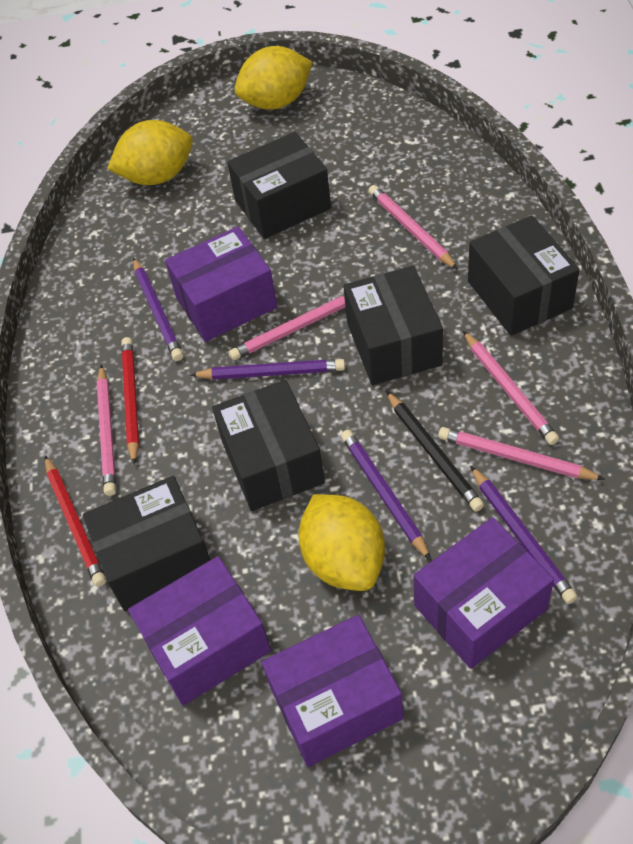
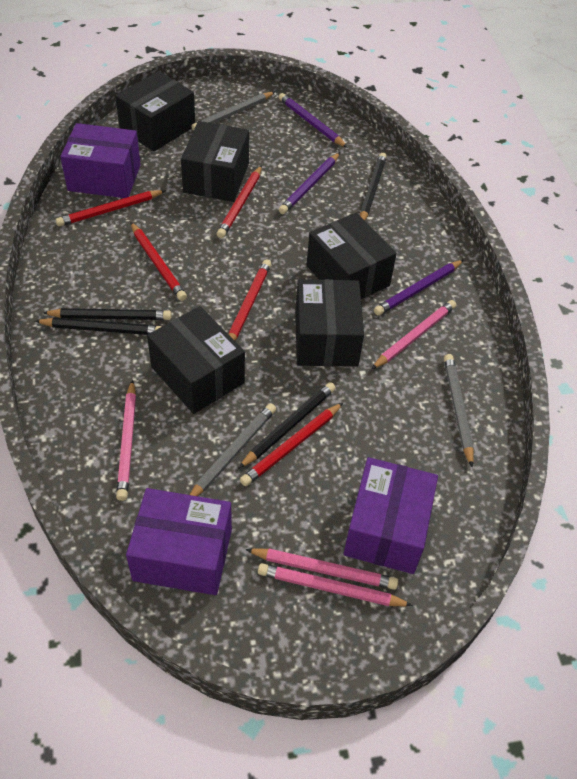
black pencil: [386,391,484,512] = 1 -> [35,318,162,335] [43,308,171,320] [238,382,336,469] [360,153,387,220] = 4
grey pencil: none = 0 -> [190,403,276,496] [191,92,275,131] [444,354,474,468] = 3
pink pencil: [97,364,116,496] [229,296,345,360] [368,185,458,270] [438,427,605,480] [463,331,559,445] = 5 -> [116,380,136,501] [245,548,398,590] [258,563,413,607] [371,300,456,369] = 4
purple box: [128,556,271,706] [165,226,277,342] [262,615,403,767] [413,517,554,669] = 4 -> [60,123,141,198] [126,488,232,595] [344,457,438,574] = 3
purple pencil: [133,258,183,361] [190,359,345,380] [341,430,431,561] [470,466,577,604] = 4 -> [278,93,348,148] [279,152,340,214] [374,260,464,316] = 3
red pencil: [45,456,106,587] [121,337,139,465] = 2 -> [56,190,166,227] [131,222,187,301] [217,165,262,238] [228,260,271,341] [240,403,343,486] = 5
yellow lemon: [107,120,193,185] [234,46,313,110] [298,494,385,591] = 3 -> none = 0

